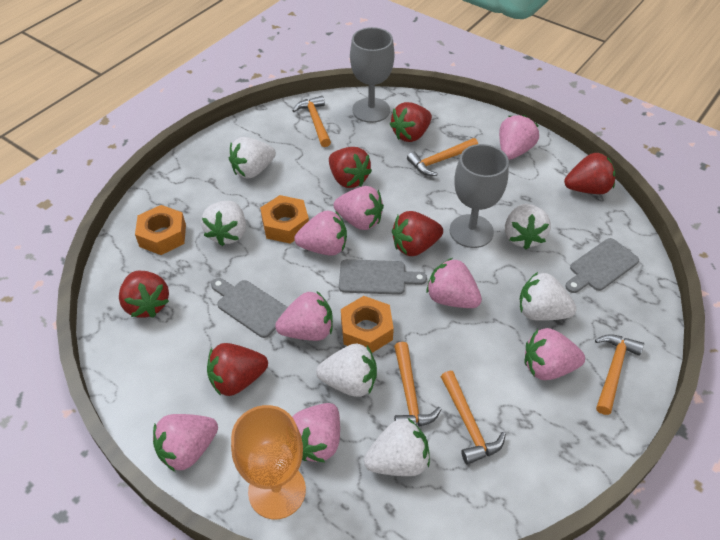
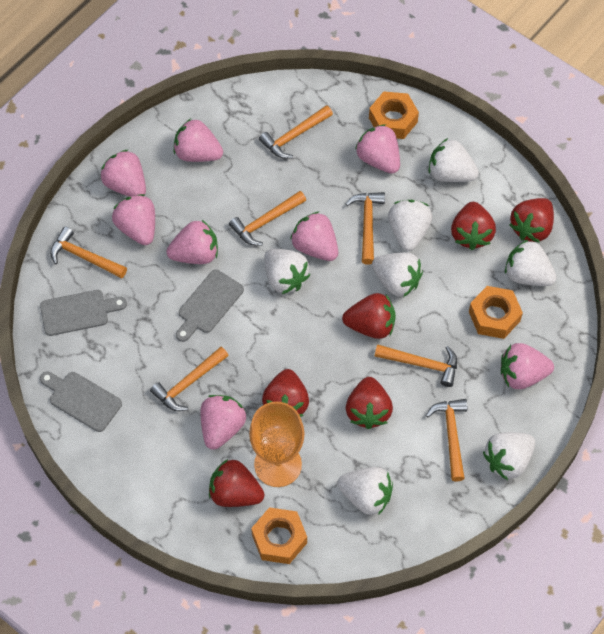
grey goblet: [350,27,394,123] [450,144,509,248] = 2 -> none = 0
orange hammer: [292,96,331,147] [394,342,442,427] [407,138,478,176] [441,371,506,465] [595,334,644,415] = 5 -> [50,226,127,278] [150,347,229,411] [229,191,306,245] [259,105,333,158] [346,192,385,265] [375,344,457,387] [426,399,467,482] = 7
white strawberry: [201,201,246,246] [229,137,276,179] [316,344,377,397] [364,418,430,476] [505,204,551,250] [519,272,577,321] = 6 -> [264,249,311,294] [337,467,393,515] [372,252,423,297] [388,200,432,251] [429,138,479,182] [483,432,535,480] [505,239,557,286] = 7

